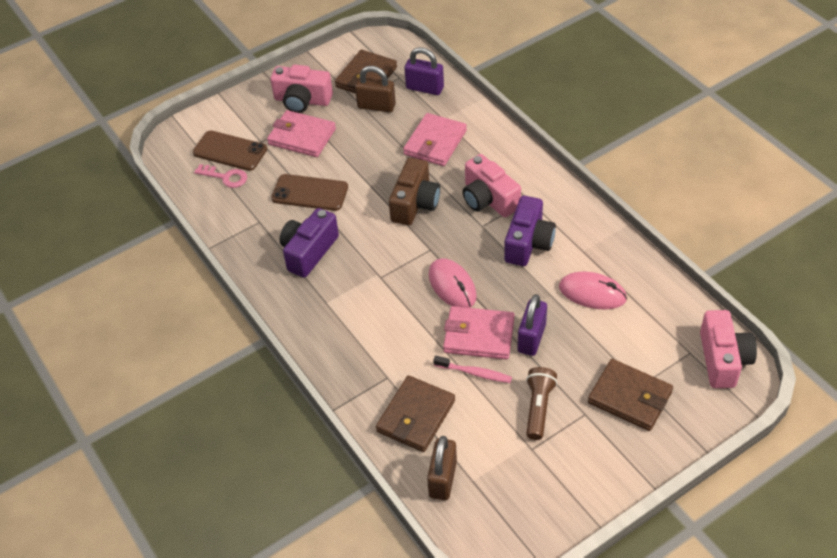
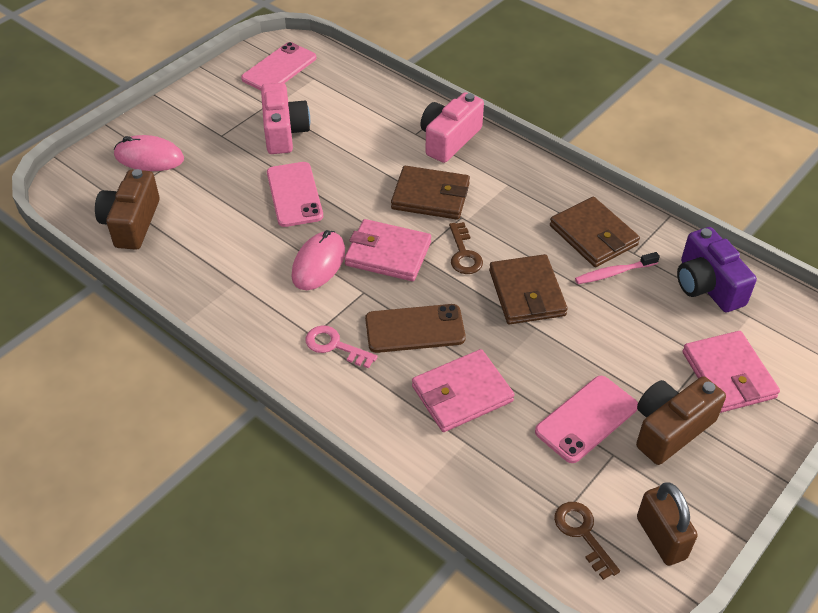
brown camera: [389,158,440,225] = 1 -> [95,169,160,250] [636,376,726,465] = 2
brown flashlight: [526,367,557,440] = 1 -> none = 0
brown key: none = 0 -> [449,222,483,274] [554,502,620,580] = 2
brown padlock: [355,66,396,112] [427,436,457,500] = 2 -> [637,482,698,566] = 1
brown phone: [193,130,267,171] [271,174,348,211] = 2 -> [365,304,466,353] = 1
pink camera: [270,65,333,113] [463,154,521,217] [700,310,757,388] = 3 -> [261,83,310,154] [420,92,484,163] = 2
pink phone: none = 0 -> [241,42,316,91] [267,162,323,227] [535,376,638,463] = 3
purple camera: [280,208,339,278] [504,196,556,266] = 2 -> [677,227,757,312] = 1
purple padlock: [404,47,444,95] [518,294,547,356] = 2 -> none = 0

